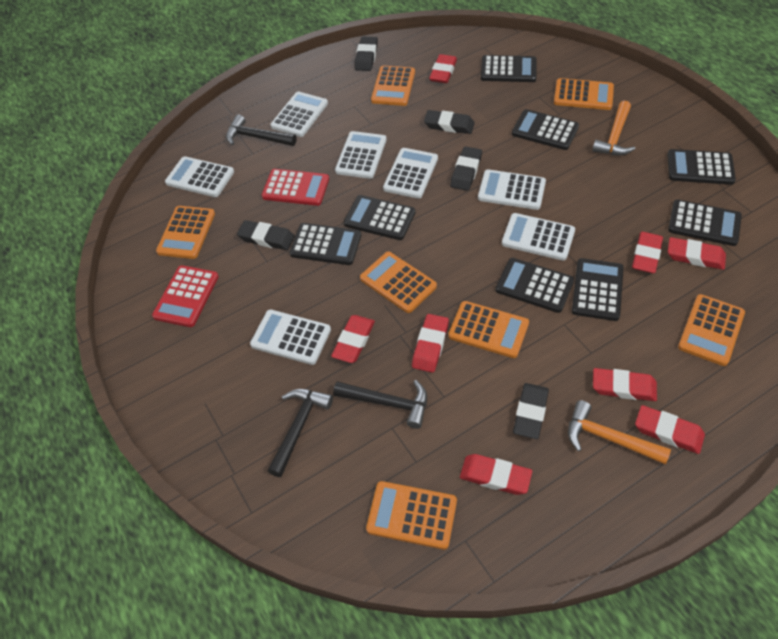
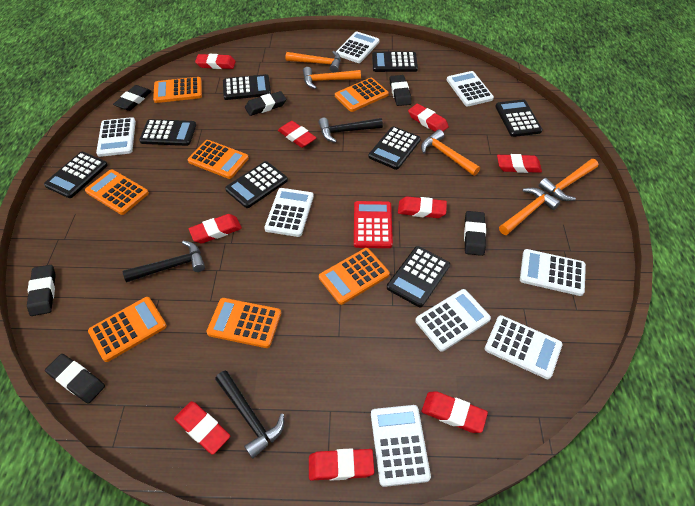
black eraser: [237,220,295,250] [354,36,378,71] [424,110,475,134] [450,146,482,191] [513,383,549,439] = 5 -> [27,265,56,316] [45,354,105,404] [113,85,152,111] [245,91,286,116] [390,75,412,106] [464,211,486,256] = 6
orange hammer: [568,400,671,464] [592,101,635,156] = 2 -> [286,51,341,73] [303,67,361,89] [421,129,480,176] [499,188,560,235] [539,159,598,201] = 5
red calculator: [152,265,219,327] [262,169,329,206] = 2 -> [354,201,393,248] = 1
red eraser: [331,315,375,363] [412,314,449,373] [429,54,457,83] [460,454,532,495] [593,368,657,401] [632,232,663,273] [635,405,705,454] [668,237,726,270] = 8 -> [174,401,230,455] [189,214,242,243] [195,54,236,69] [278,121,317,148] [309,448,374,481] [398,196,447,218] [408,104,449,132] [421,391,488,433] [497,154,542,173] = 9
white calculator: [165,156,234,197] [250,310,331,365] [271,91,328,137] [335,131,387,179] [383,148,438,199] [478,169,546,210] [502,213,575,261] = 7 -> [96,117,136,157] [264,188,314,237] [336,32,379,63] [371,405,431,487] [415,289,491,352] [447,71,494,106] [485,315,563,379] [520,249,586,296] = 8

